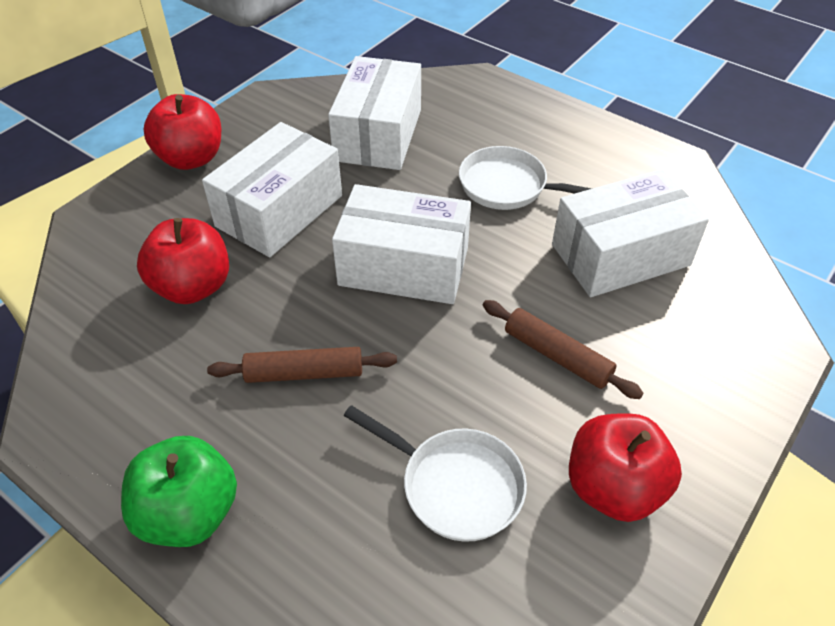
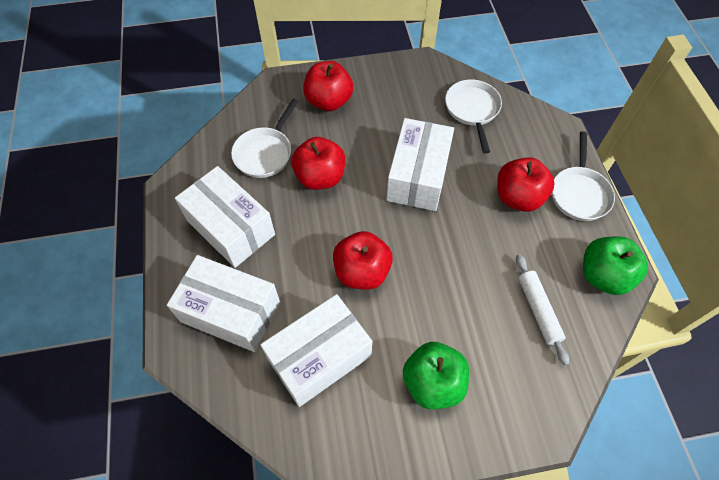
brown rolling pin: [207,347,397,383] [483,300,644,399] = 2 -> none = 0
green apple: [121,436,237,547] = 1 -> [403,342,469,409] [583,236,648,295] = 2
red apple: [137,218,229,304] [144,94,222,170] [569,413,682,522] = 3 -> [291,137,346,190] [303,61,353,111] [333,231,393,290] [497,157,555,212] = 4
white pan: [344,405,527,542] [459,146,592,210] = 2 -> [231,99,299,178] [445,79,502,153] [552,131,615,221] = 3
white rolling pin: none = 0 -> [516,254,569,365] = 1

